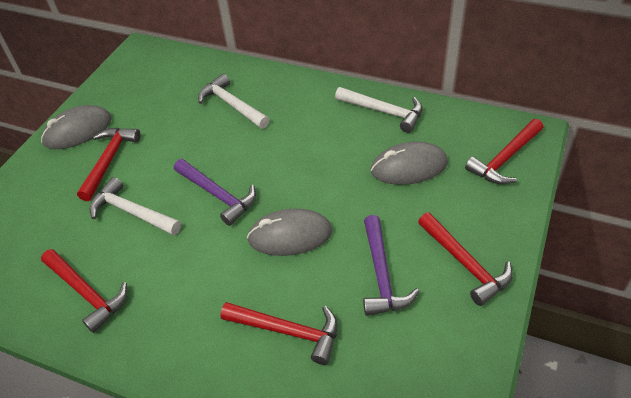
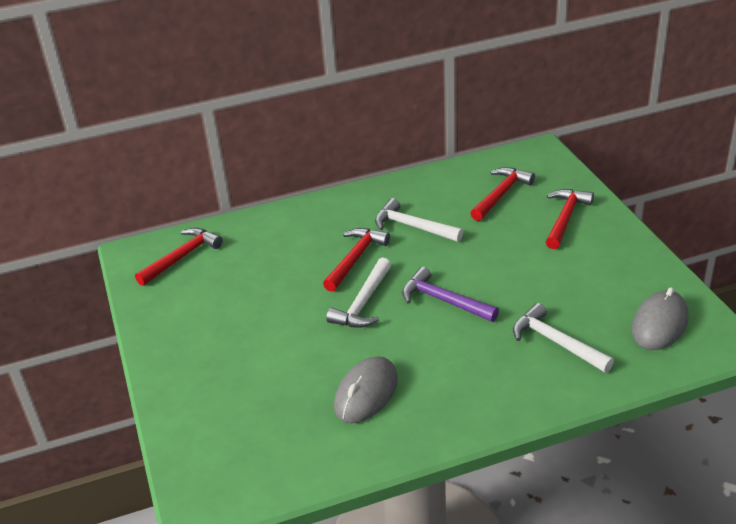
grey mouse: [41,105,112,149] [247,209,332,256] [371,141,448,185] = 3 -> [334,356,398,423] [631,287,689,350] = 2
purple hammer: [174,159,256,226] [363,215,419,316] = 2 -> [402,267,499,322] = 1
red hammer: [41,249,127,333] [77,128,141,201] [220,302,338,365] [418,212,513,306] [465,119,543,184] = 5 -> [135,228,223,286] [323,228,390,292] [471,167,535,221] [546,189,594,249] = 4

